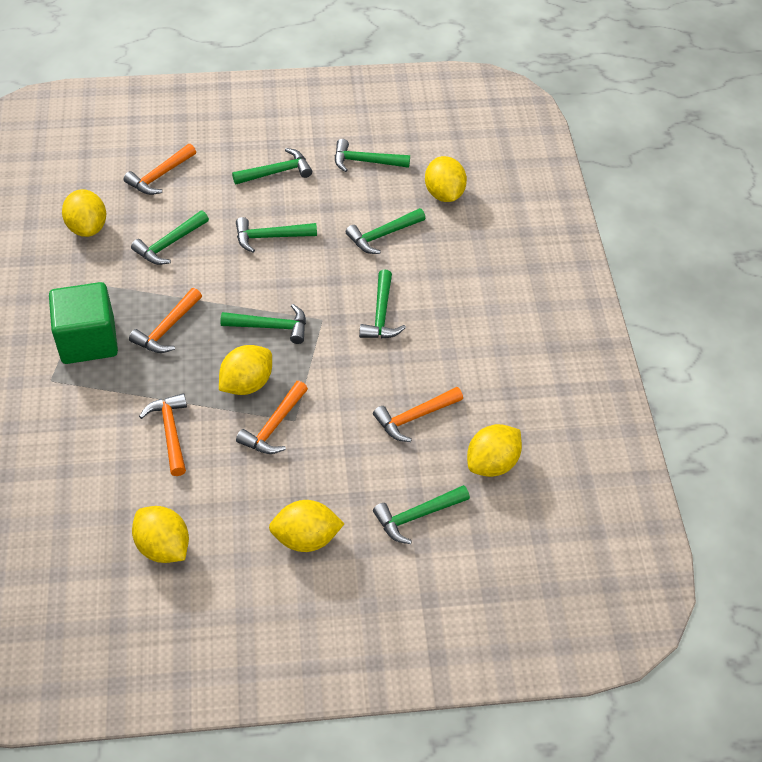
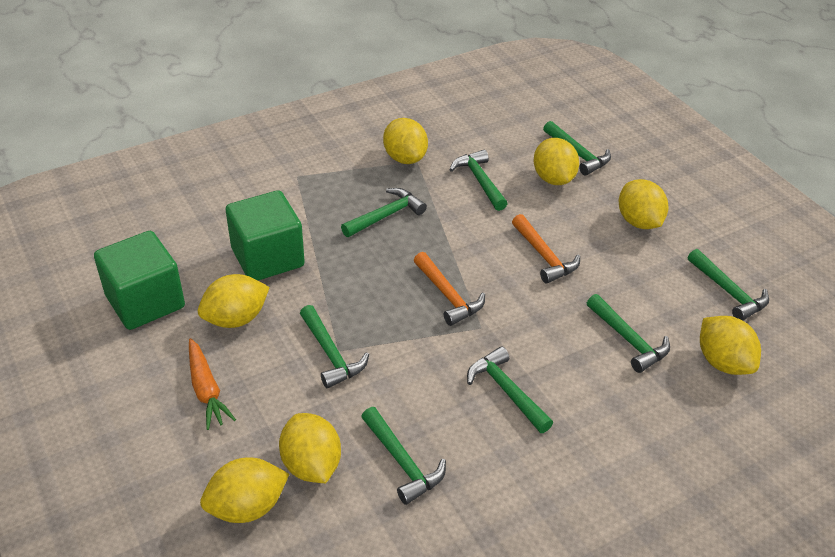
green cube: [49,282,118,364] = 1 -> [94,231,185,330] [226,190,305,281] = 2
orange carrot: none = 0 -> [189,338,236,430] = 1
orange hammer: [124,144,196,195] [129,288,202,353] [139,393,187,476] [236,381,308,454] [373,387,463,442] = 5 -> [414,252,485,326] [512,214,580,284] = 2
yellow lemon: [62,189,106,237] [132,506,189,563] [219,345,272,395] [269,500,345,552] [425,156,467,202] [467,424,522,477] = 6 -> [198,274,270,328] [200,457,289,523] [279,413,341,483] [383,118,428,164] [534,138,579,185] [619,179,669,229] [700,316,761,375] = 7

